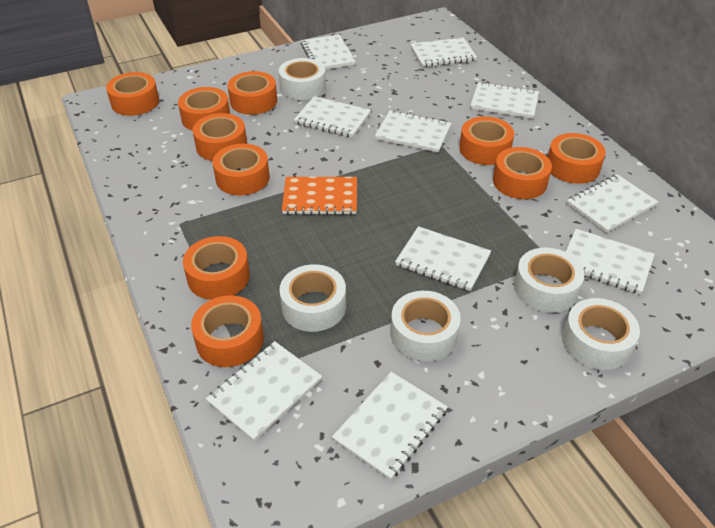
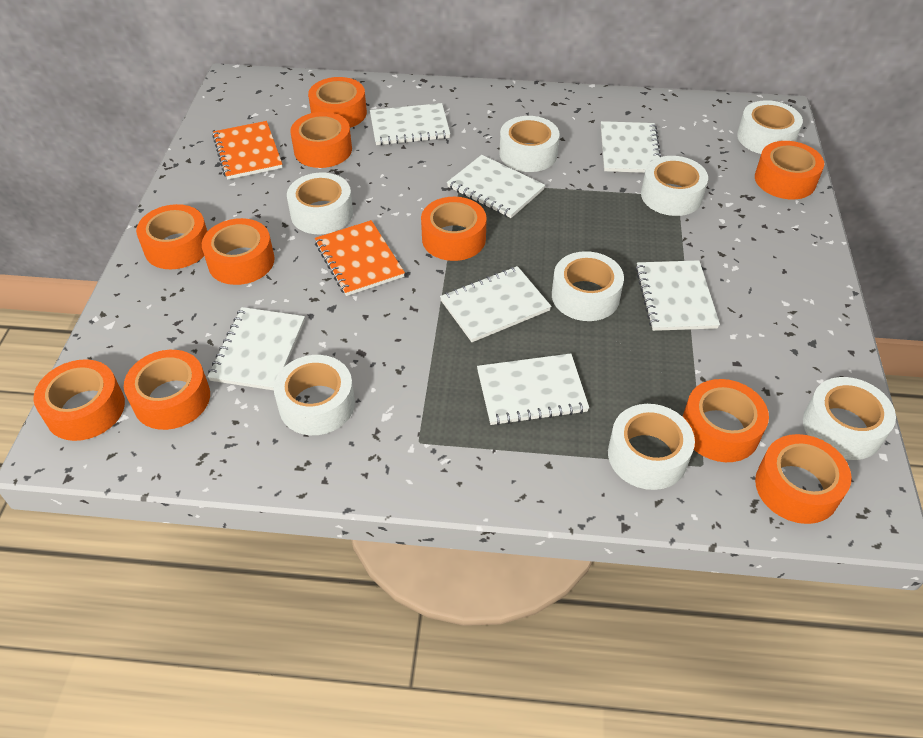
orange notebook: [282,177,357,215] = 1 -> [212,121,283,180] [315,220,405,296] = 2
white notebook: [206,341,322,441] [294,96,371,138] [301,35,356,70] [332,372,448,480] [375,110,451,152] [395,226,491,291] [411,38,477,67] [470,82,539,119] [565,229,655,295] [567,174,658,233] = 10 -> [207,307,305,390] [370,103,450,145] [440,266,551,342] [447,155,545,218] [477,353,589,425] [601,121,661,173] [635,260,720,331] = 7
white tape: [279,58,326,100] [280,264,346,332] [391,291,461,362] [514,248,584,313] [562,298,640,370] = 5 -> [274,355,355,435] [287,173,353,234] [500,116,560,172] [552,251,624,321] [608,404,695,490] [641,156,708,216] [737,100,803,154] [803,377,896,460] = 8

